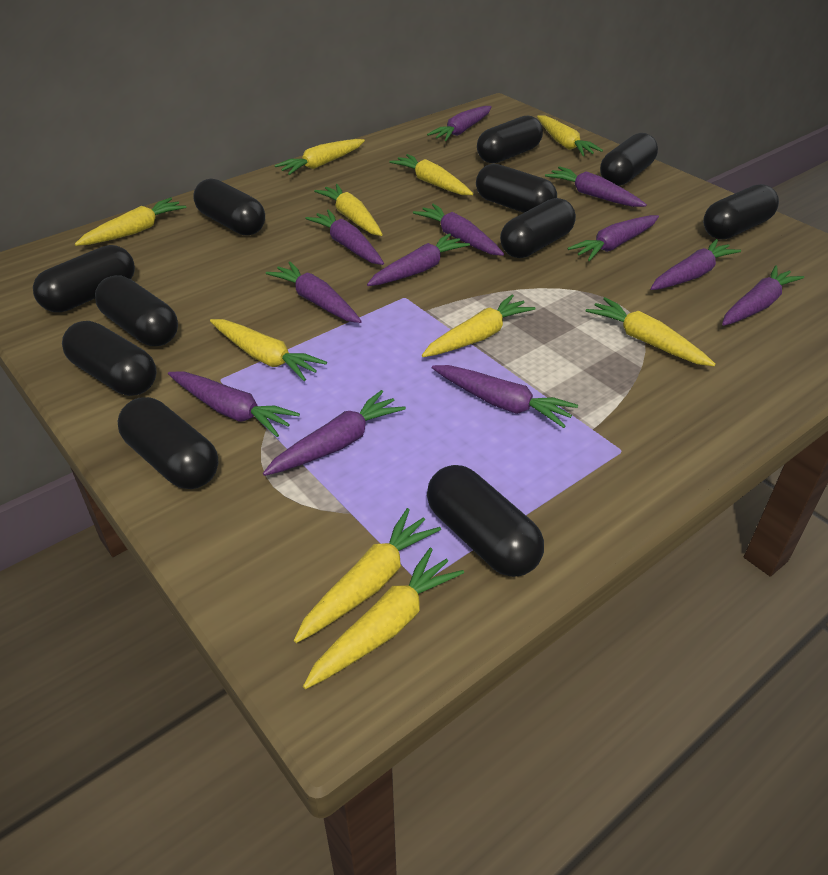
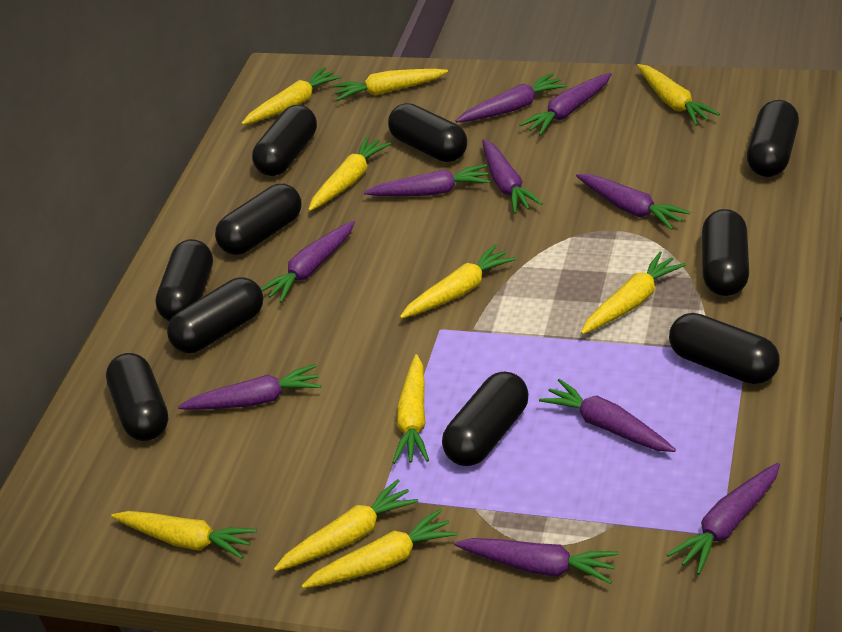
black capsule: [33,245,135,312] [62,321,157,396] [95,275,178,346] [118,397,218,489] [193,178,265,236] [427,465,544,577] [476,164,557,213] [477,115,543,164] [500,198,576,258] [600,133,658,186] [703,184,779,239] = 11 -> [106,353,169,441] [155,239,213,321] [167,277,263,353] [215,184,302,255] [252,105,317,176] [388,103,467,162] [442,372,529,466] [669,313,780,384] [702,209,749,296] [747,100,799,177] = 10
purple carrot: [168,372,300,437] [263,390,406,476] [266,261,362,323] [305,210,384,265] [367,233,470,286] [413,204,504,256] [427,106,492,141] [432,365,578,428] [545,166,647,207] [568,215,659,261] [650,239,741,290] [722,265,804,326] = 12 -> [178,364,321,410] [261,221,355,302] [364,164,490,196] [454,538,619,584] [456,73,567,123] [482,139,543,214] [519,73,612,136] [539,379,676,452] [576,174,690,230] [666,463,780,575] = 10

